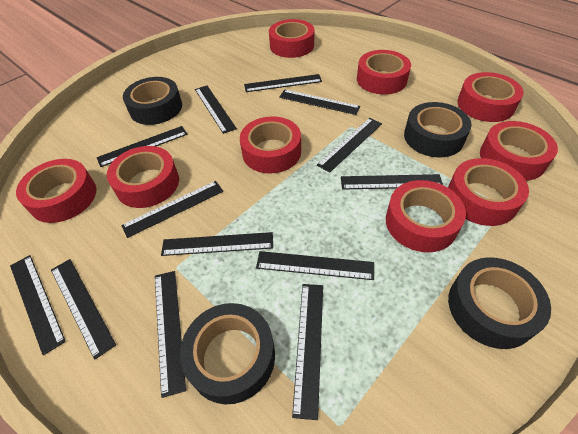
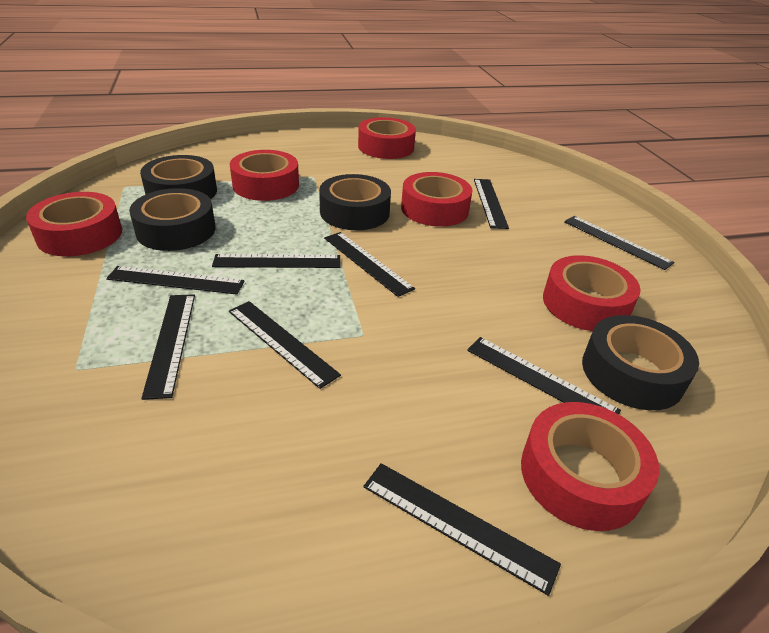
black ruler: [10,255,66,355] [51,259,116,360] [97,126,187,167] [121,181,223,238] [155,271,186,398] [161,232,273,256] [195,86,237,134] [244,74,322,92] [256,251,374,280] [279,90,360,115] [292,284,323,420] [317,118,382,173] [341,174,443,190] = 13 -> [106,266,245,294] [141,295,195,400] [212,254,340,268] [229,301,341,389] [324,232,415,297] [363,463,561,596] [467,337,621,414] [474,179,509,229] [564,216,675,270] = 9
red tape: [16,159,97,223] [107,146,179,208] [240,116,301,174] [269,19,315,58] [357,50,411,95] [386,180,466,252] [448,158,529,226] [457,72,524,122] [480,121,558,181] = 9 -> [26,192,122,256] [230,150,299,201] [358,117,416,159] [401,172,473,227] [521,402,659,531] [543,255,641,331] = 6

